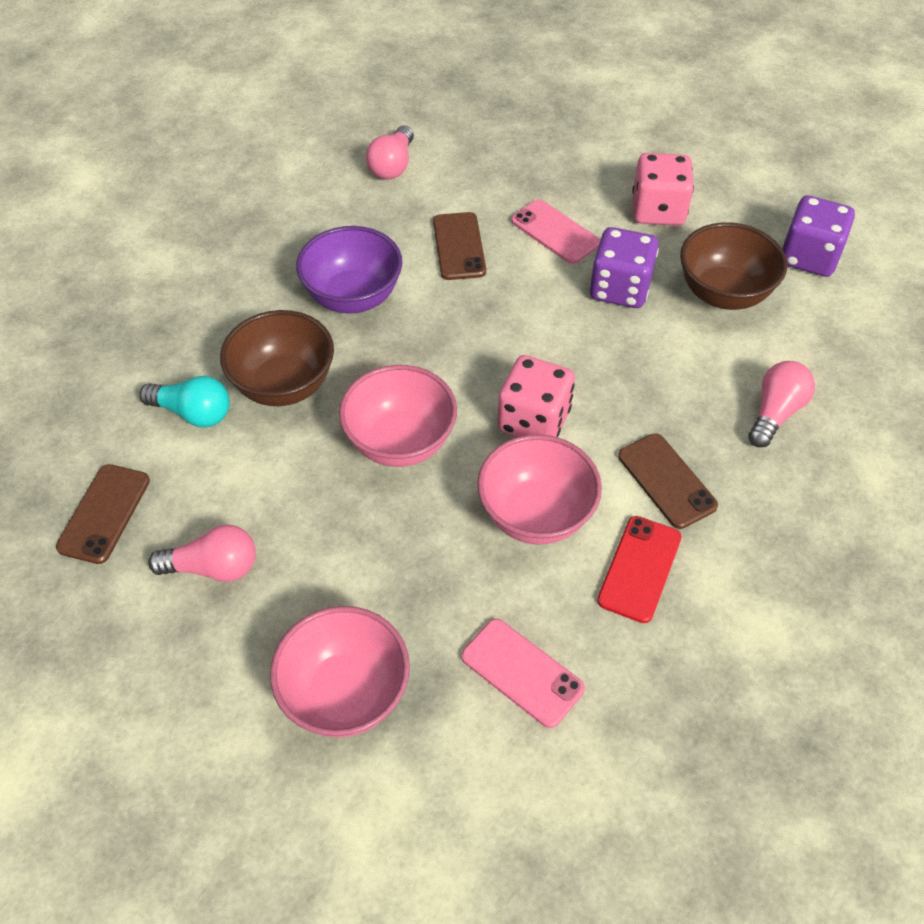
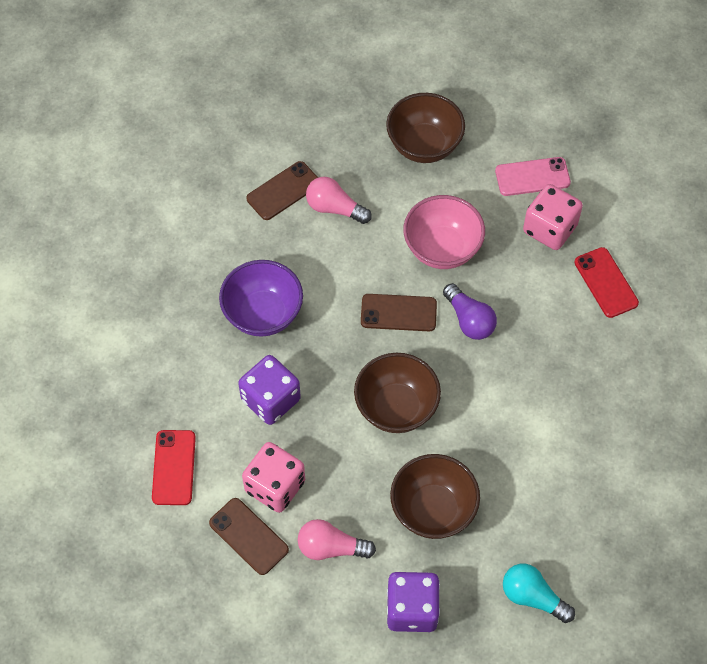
brown bowl: [220,310,334,406] [680,222,787,310] = 2 -> [354,353,441,433] [386,93,465,163] [390,454,480,539] = 3
pink bowl: [270,606,410,738] [339,365,457,467] [477,434,602,545] = 3 -> [403,195,485,269] = 1
pink light bulb: [148,525,256,582] [366,125,414,180] [748,361,815,448] = 3 -> [298,519,376,560] [306,177,372,224] = 2
pink phone: [461,619,585,728] [511,200,600,264] = 2 -> [495,157,571,196] = 1
purple light bulb: none = 0 -> [443,283,497,340] = 1
red phone: [597,516,682,623] = 1 -> [152,430,196,505] [574,247,639,318] = 2

